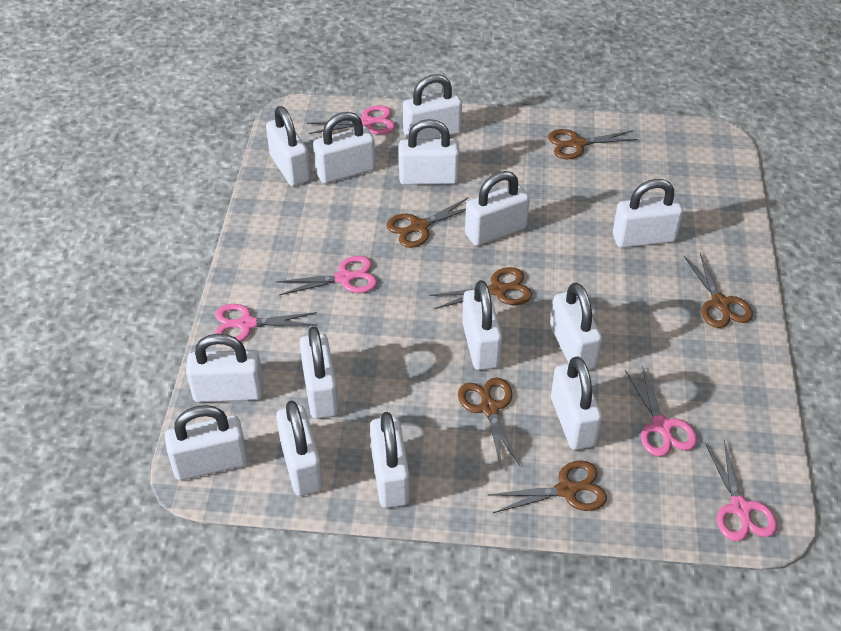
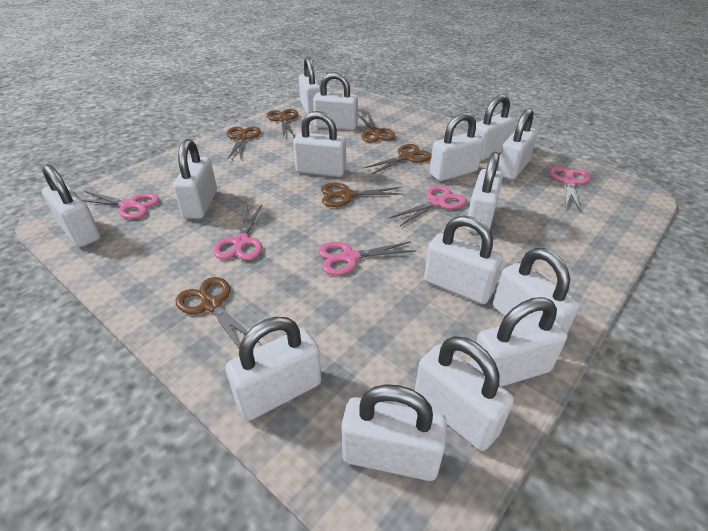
white padlock: [165,405,248,480] [186,334,264,402] [266,106,311,186] [276,401,323,496] [300,327,339,419] [313,112,376,184] [370,412,410,508] [399,119,459,185] [403,74,462,139] [462,280,502,370] [465,171,530,246] [550,283,602,370] [551,356,602,450] [613,179,683,248] = 14 -> [42,164,101,247] [173,139,217,219] [225,317,321,421] [293,111,346,177] [299,57,320,114] [313,72,358,130] [341,384,447,481] [415,336,514,451] [424,215,503,304] [430,113,484,181] [466,152,503,234] [470,297,567,386] [475,94,516,161] [493,248,580,333] [497,108,538,180] = 15

